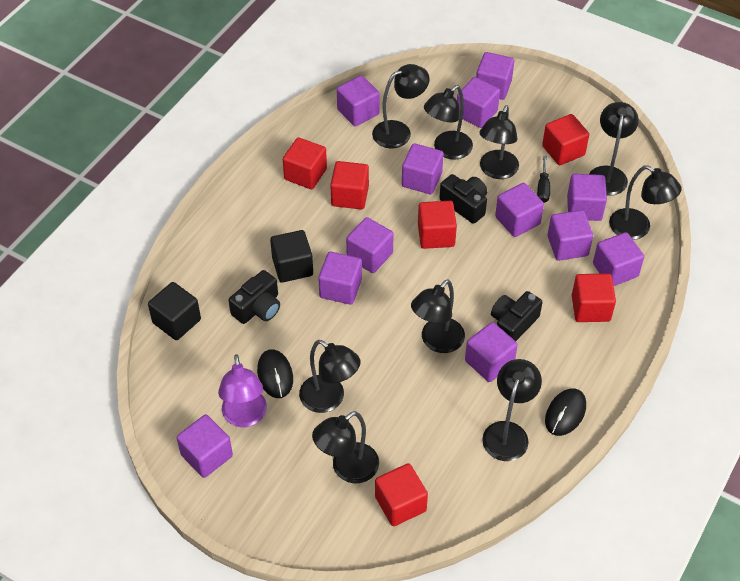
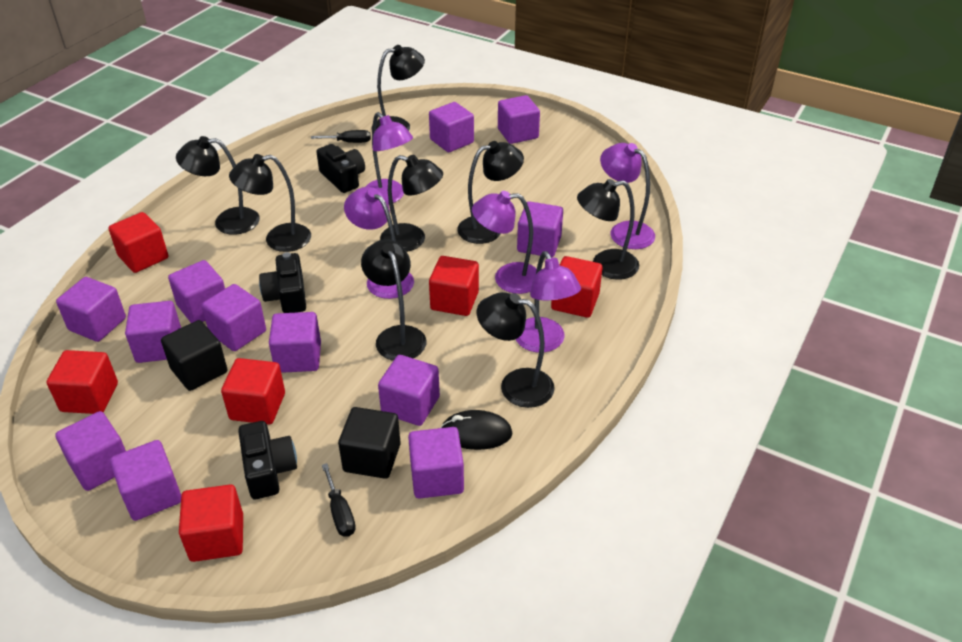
black lamp: [299,340,361,413] [312,411,379,483] [372,64,429,149] [411,279,465,353] [424,85,473,160] [479,105,519,179] [482,359,542,461] [589,102,639,196] [609,165,682,240] = 9 -> [176,136,260,235] [229,154,311,252] [361,239,426,361] [371,45,425,131] [380,155,443,252] [457,141,524,244] [477,292,555,408] [577,179,639,280] = 8
black mouse: [257,349,293,398] [545,388,586,436] = 2 -> [440,410,512,450] = 1
black screwdriver: [537,156,550,203] = 1 -> [311,130,371,143] [322,463,356,537] = 2
purple lamp: [218,354,267,427] = 1 -> [344,187,414,299] [365,112,413,204] [472,191,537,294] [516,251,581,353] [600,143,655,249] = 5

